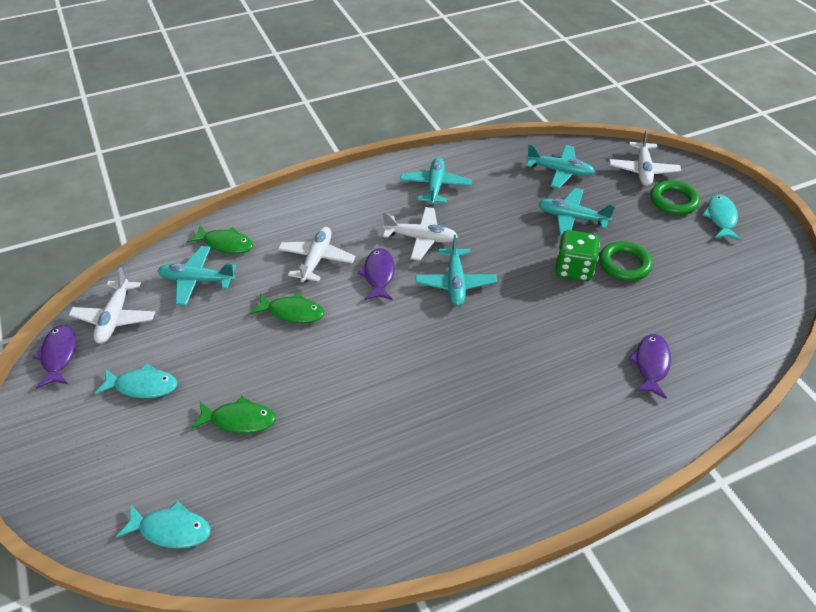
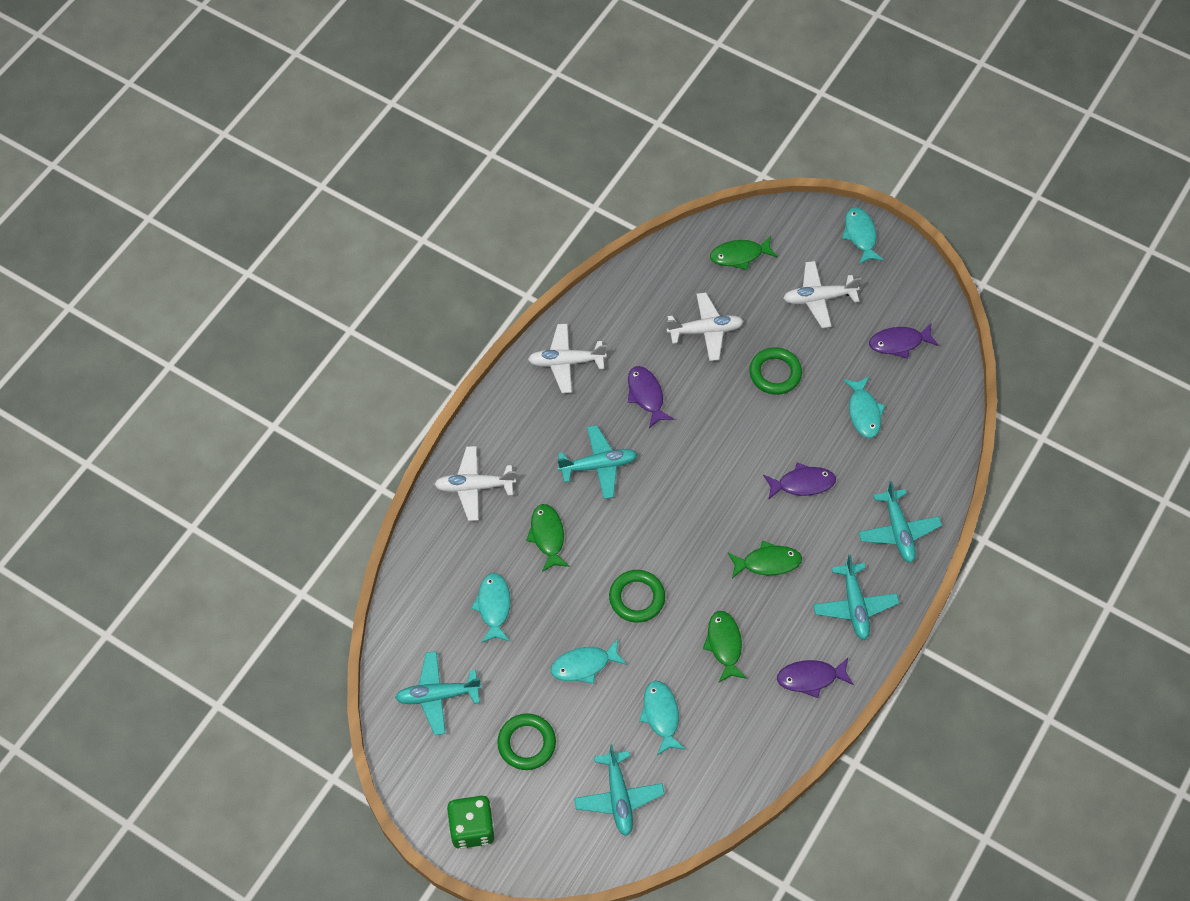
green fish: [187,225,253,254] [191,396,276,433] [250,293,324,323] = 3 -> [526,504,570,572] [703,611,747,683] [710,236,778,270] [728,540,802,578] = 4
green ring: [599,241,652,281] [651,180,700,215] = 2 -> [497,713,556,770] [609,570,665,623] [749,347,802,395] = 3
purple fish: [32,325,76,388] [357,248,395,300] [628,334,671,399] = 3 -> [628,366,674,428] [763,463,836,500] [777,658,854,698] [869,324,939,359] = 4
turquoise fish: [95,363,177,398] [116,501,211,548] [703,195,742,240] = 3 -> [471,573,511,643] [551,638,627,684] [639,681,686,755] [842,207,884,264] [843,377,885,438] = 5

